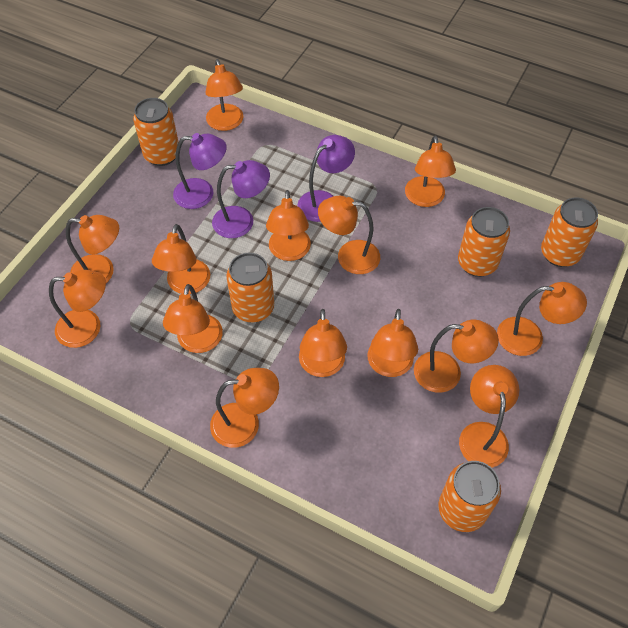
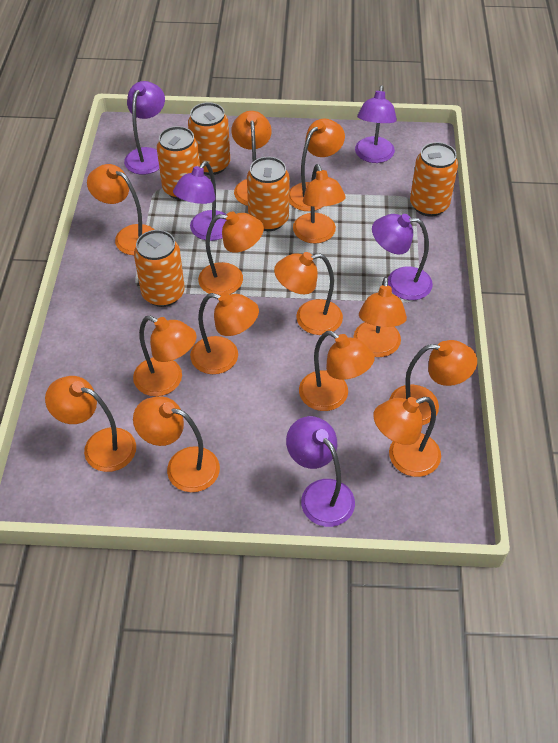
purple lamp: [173,133,227,209] [212,160,270,238] [297,135,355,222] = 3 -> [124,81,165,175] [173,161,227,241] [286,416,355,527] [355,85,397,163] [372,214,433,300] = 5

